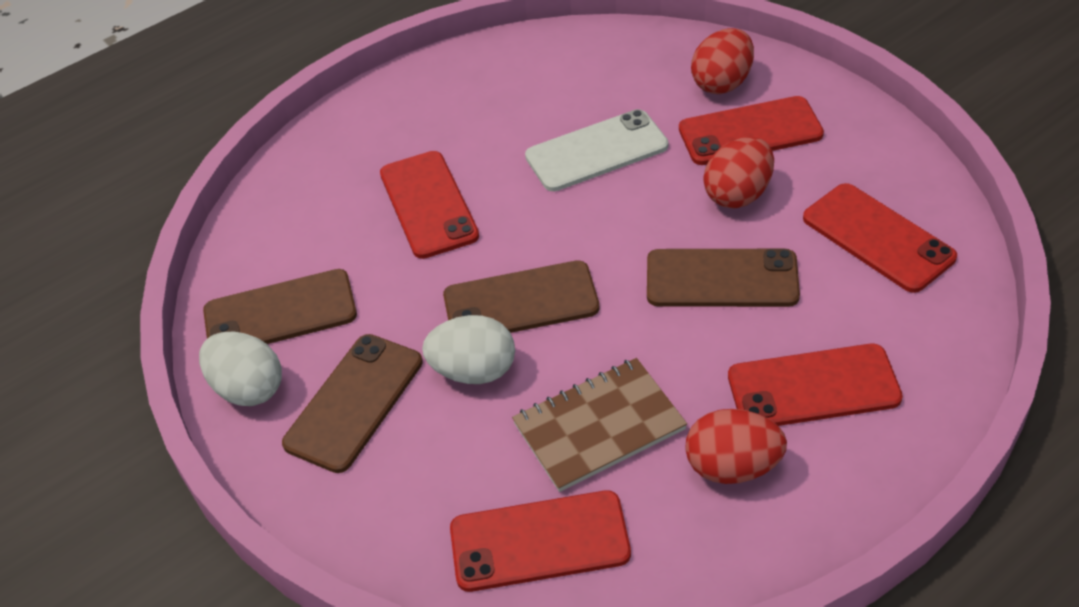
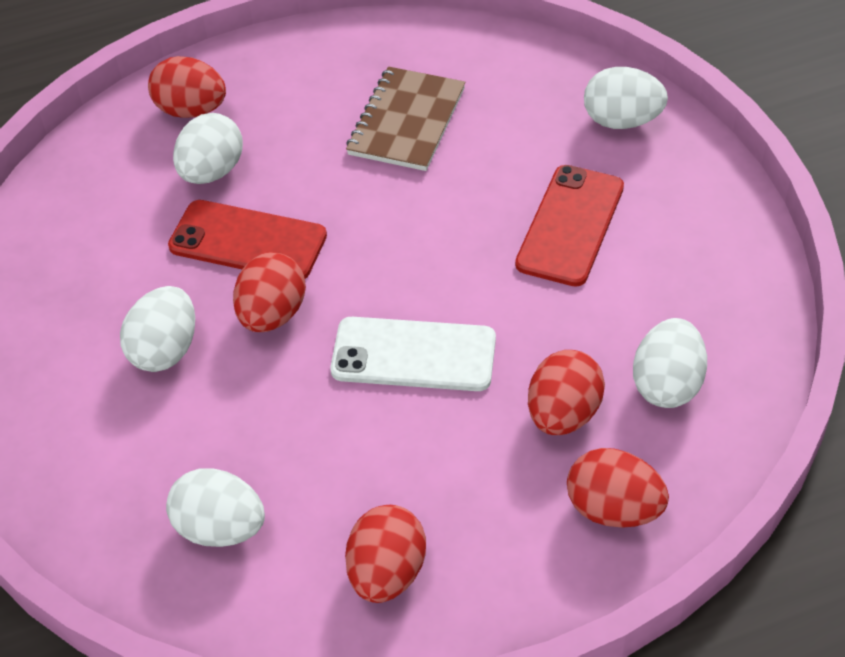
brown phone: [203,269,357,344] [282,334,423,473] [443,260,600,333] [647,249,800,307] = 4 -> none = 0
red egg: [685,409,787,484] [691,28,754,94] [703,137,774,209] = 3 -> [148,56,226,118] [233,252,306,332] [345,505,426,603] [528,350,605,435] [567,448,669,528] = 5
red phone: [380,151,479,259] [450,490,631,592] [679,96,824,165] [728,344,903,426] [803,183,957,293] = 5 -> [168,200,327,279] [515,165,624,287] = 2
white egg: [199,331,282,406] [422,315,515,384] = 2 -> [120,286,195,372] [166,468,265,547] [173,113,243,184] [584,67,668,129] [633,318,707,408] = 5

